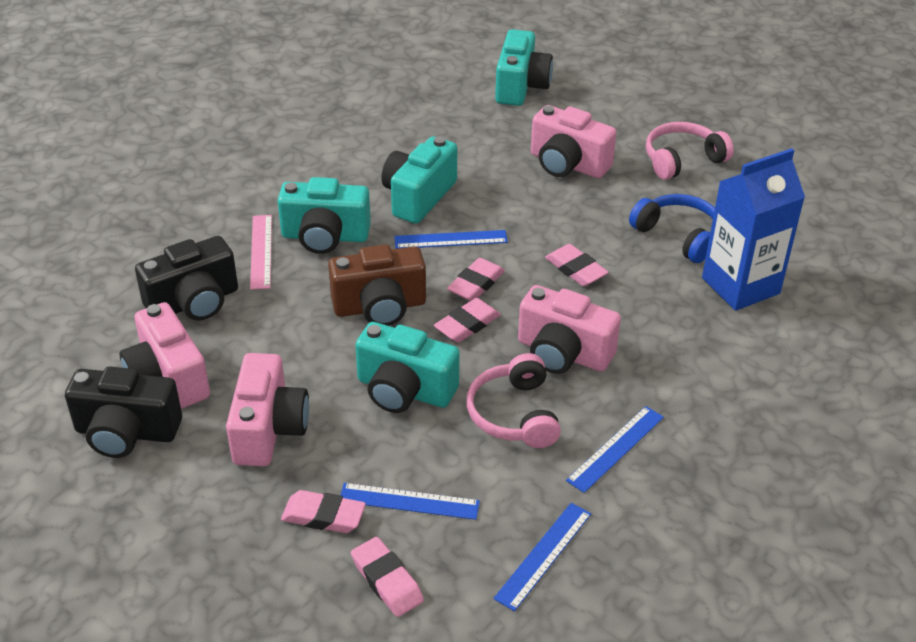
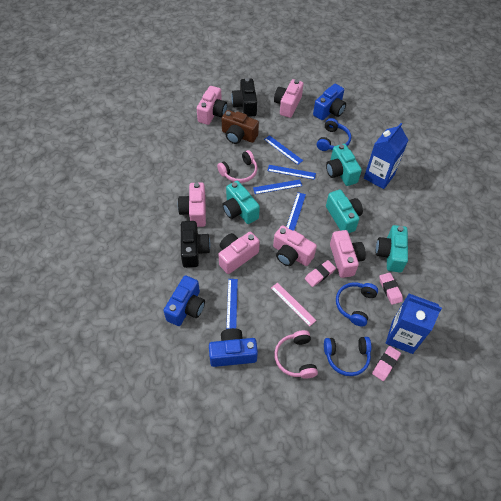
blue camera: none = 0 -> [163,275,205,326] [209,328,258,367] [313,84,346,120] = 3
blue carton: [702,148,805,311] = 1 -> [364,123,408,189] [386,294,442,354] = 2
blue headphones: [629,194,715,263] = 1 -> [317,118,351,151] [324,337,371,376] [336,282,378,327] = 3
blue ruler: [341,483,480,520] [394,230,508,249] [493,503,591,611] [566,406,664,493] = 4 -> [226,279,238,329] [253,180,302,194] [264,135,303,165] [267,165,316,180] [286,192,306,231] = 5
pink camera: [120,302,210,409] [226,353,309,466] [518,285,621,374] [531,105,617,178] = 4 -> [178,183,206,227] [197,86,227,125] [218,232,260,274] [273,225,317,266] [274,79,304,118] [330,230,366,278] = 6
pink eraser: [281,490,366,533] [351,537,424,617] [434,298,501,343] [447,258,505,301] [545,244,608,286] = 5 -> [305,260,336,287] [372,346,401,381] [379,272,403,305] = 3

